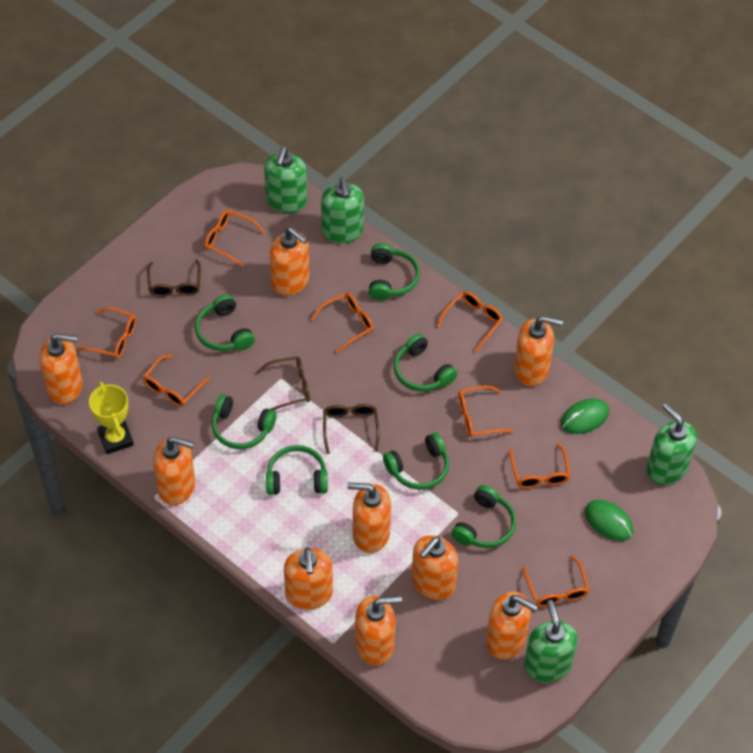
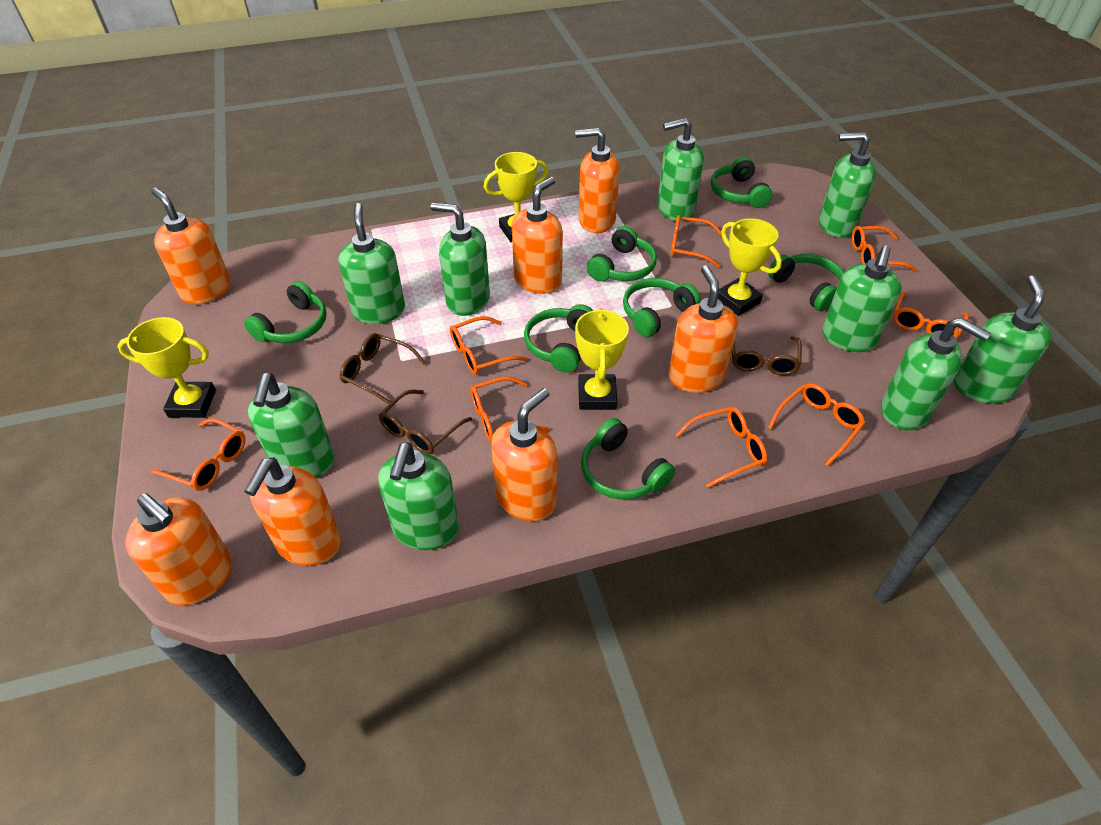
green mouse: [561,398,609,434] [585,500,633,541] = 2 -> none = 0
green soap dispenser: [264,146,307,213] [321,177,364,244] [524,600,578,683] [646,403,697,485] = 4 -> [248,373,335,478] [338,203,405,324] [378,442,459,550] [431,202,490,316] [657,118,704,222] [819,132,876,238] [822,246,902,352] [881,318,991,430] [954,276,1051,404] = 9
orange soap dispenser: [39,333,82,405] [153,436,195,505] [270,227,309,296] [284,548,333,610] [347,482,391,553] [355,595,402,665] [411,535,458,600] [486,591,538,660] [514,316,563,386] = 9 -> [125,493,232,606] [151,187,231,304] [244,458,342,566] [491,388,557,521] [512,177,563,294] [575,128,620,233] [668,265,738,393] = 7
yellow trophy: [89,381,134,454] = 1 -> [117,317,216,418] [484,152,549,242] [575,308,629,410] [718,218,782,316] = 4

